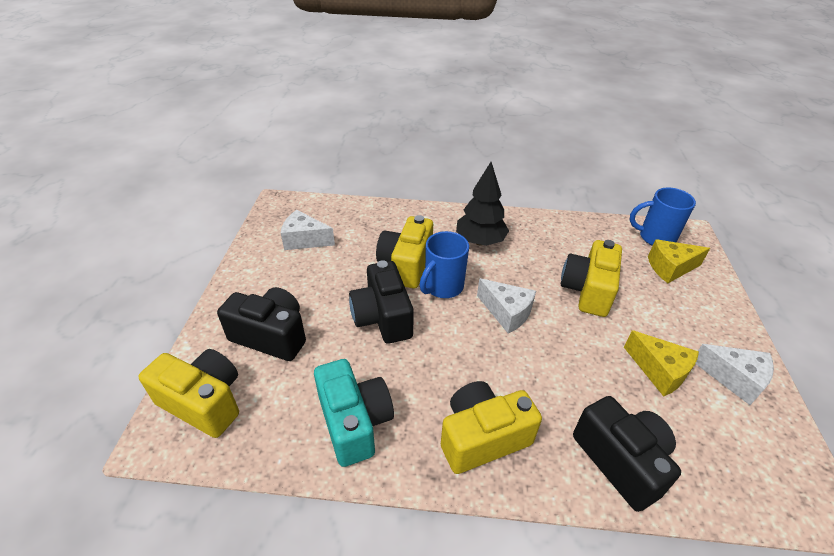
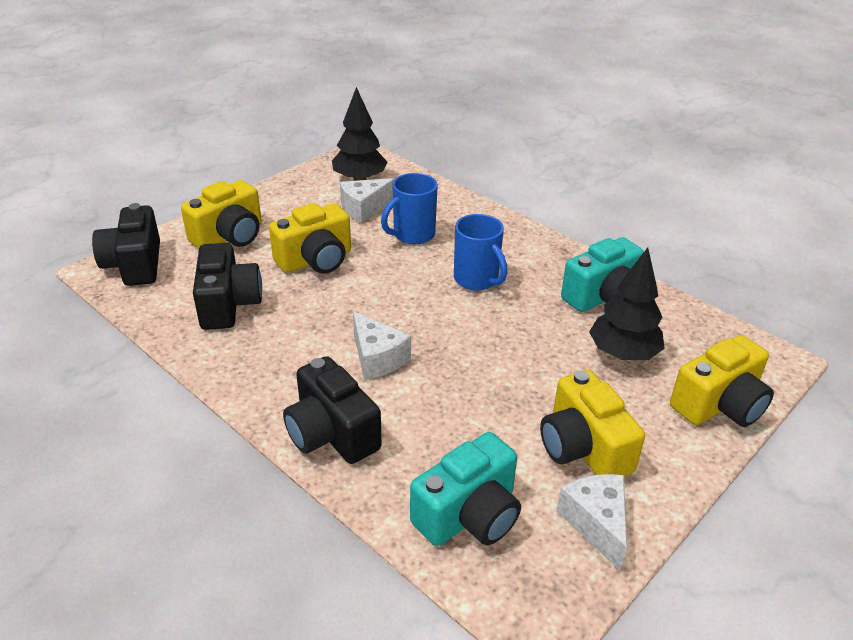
black tree: [456,162,509,246] = 1 -> [332,87,387,181] [589,248,665,360] = 2
turquoise camera: [314,359,394,467] = 1 -> [410,432,521,546] [561,237,644,312] = 2
yellow cheese: [624,330,699,397] [648,239,710,283] = 2 -> none = 0

